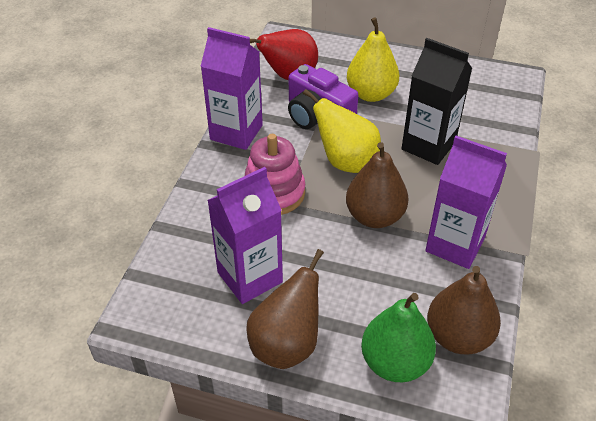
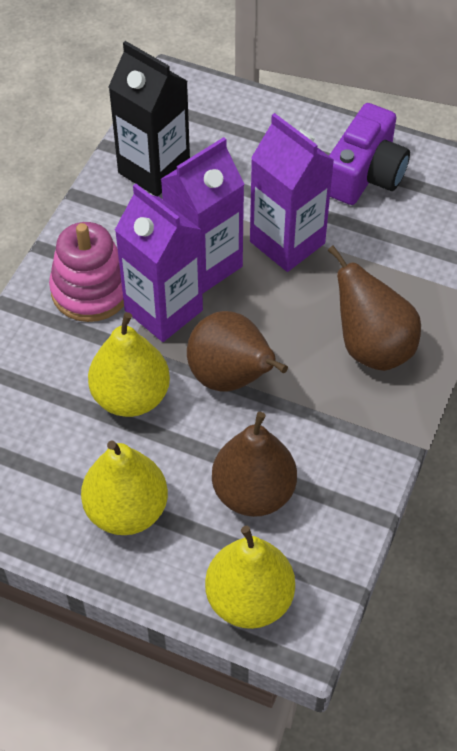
green pear: [361,293,436,382] = 1 -> none = 0
red pear: [250,29,318,80] = 1 -> none = 0
yellow pear: [303,89,381,173] [347,17,399,102] = 2 -> [81,440,168,535] [88,312,170,417] [205,526,295,629] = 3

